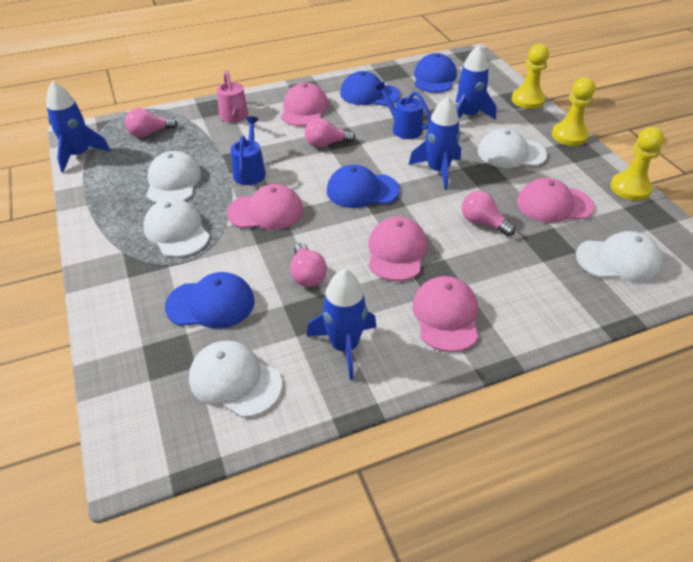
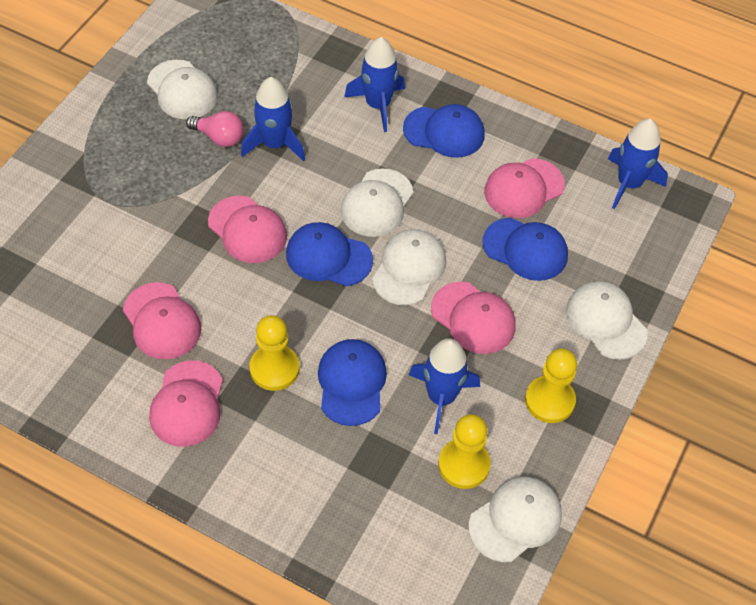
blue watering can: [231,116,266,185] [375,81,431,139] = 2 -> none = 0
pink light bulb: [125,108,178,137] [290,243,327,287] [305,118,355,148] [462,191,515,236] = 4 -> [186,111,244,147] = 1
pink watering can: [217,70,248,123] = 1 -> none = 0

